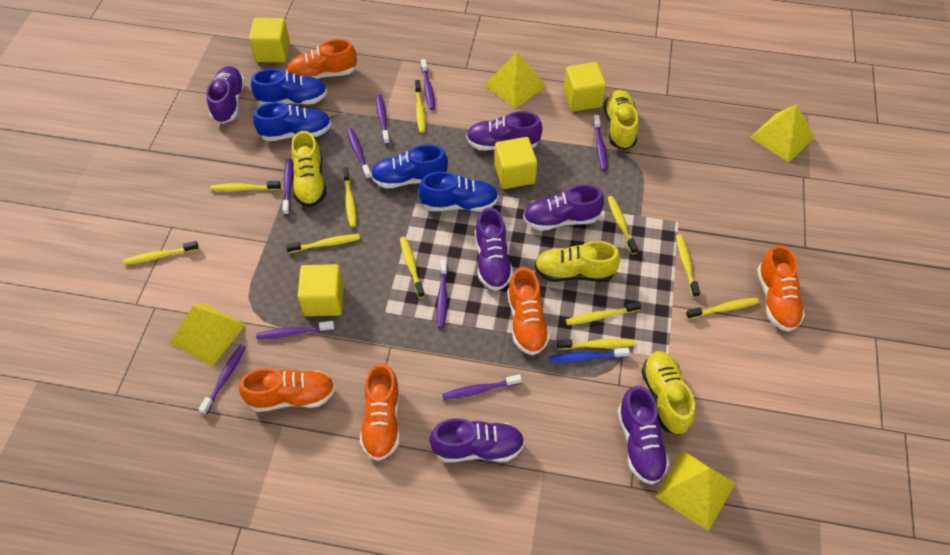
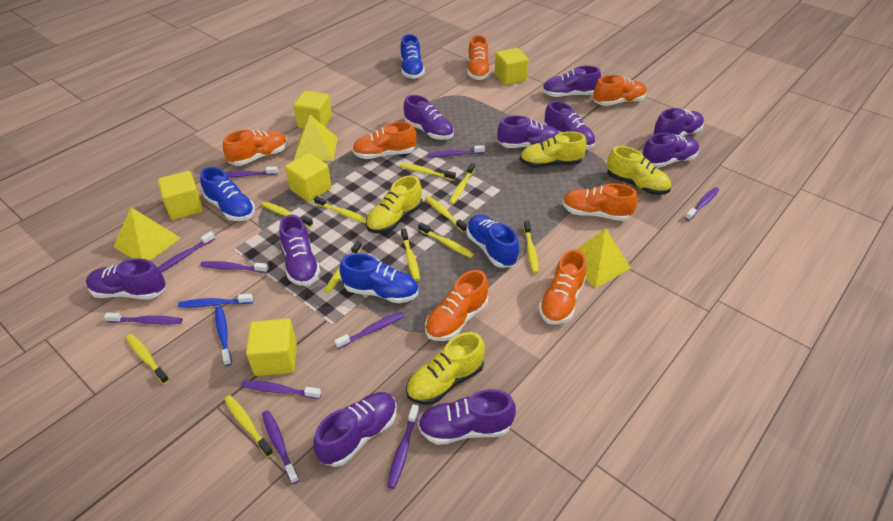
blue toothbrush: [550,348,630,363] = 1 -> [178,294,253,307] [215,306,232,366] = 2
orange shoe: [239,368,335,412] [286,39,357,79] [360,363,400,461] [507,267,550,355] [757,245,805,332] = 5 -> [223,130,288,166] [352,122,416,159] [425,270,488,341] [467,35,491,80] [539,250,587,325] [562,183,638,221] [593,75,647,106] = 7
purple shoe: [207,66,245,124] [429,418,525,462] [466,111,543,151] [475,207,513,291] [523,185,604,231] [618,386,670,485] = 6 -> [86,258,166,299] [279,215,320,286] [313,392,397,467] [404,95,454,140] [418,389,516,445] [497,115,559,148] [542,66,601,97] [544,101,595,149] [643,133,699,168] [653,108,704,137] = 10
purple toothbrush: [198,345,246,415] [256,321,334,339] [282,159,293,215] [347,129,372,180] [376,94,390,145] [421,59,435,110] [437,259,448,328] [442,374,522,400] [593,115,608,171] = 9 -> [104,313,182,324] [158,231,215,272] [200,261,269,273] [225,166,278,178] [241,380,321,399] [262,410,299,484] [334,312,405,349] [387,404,419,489] [428,145,485,157] [685,187,719,221] = 10
yellow cube: [249,18,290,62] [298,264,344,316] [494,137,537,189] [564,62,606,111] = 4 -> [158,171,204,220] [246,319,297,376] [285,153,332,202] [293,91,332,128] [495,48,529,85] = 5
yellow pyramid: [170,303,245,366] [485,52,546,109] [655,450,736,531] [750,104,815,162] = 4 -> [114,207,181,261] [293,115,338,161] [576,228,631,288] = 3

